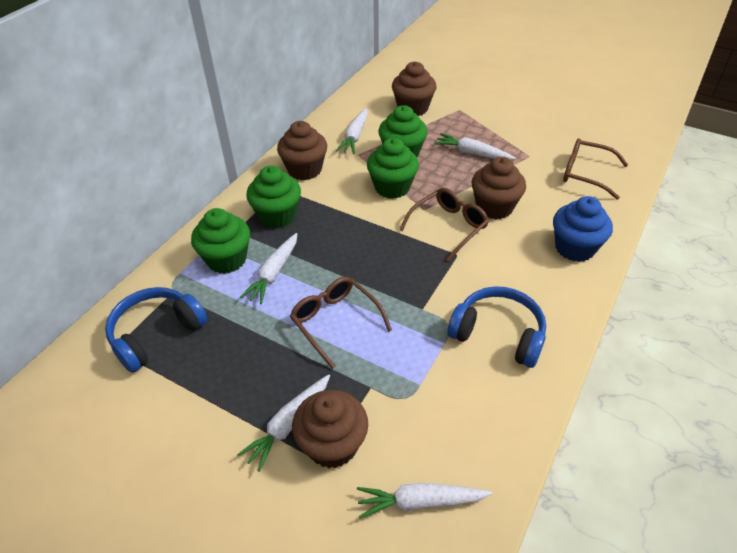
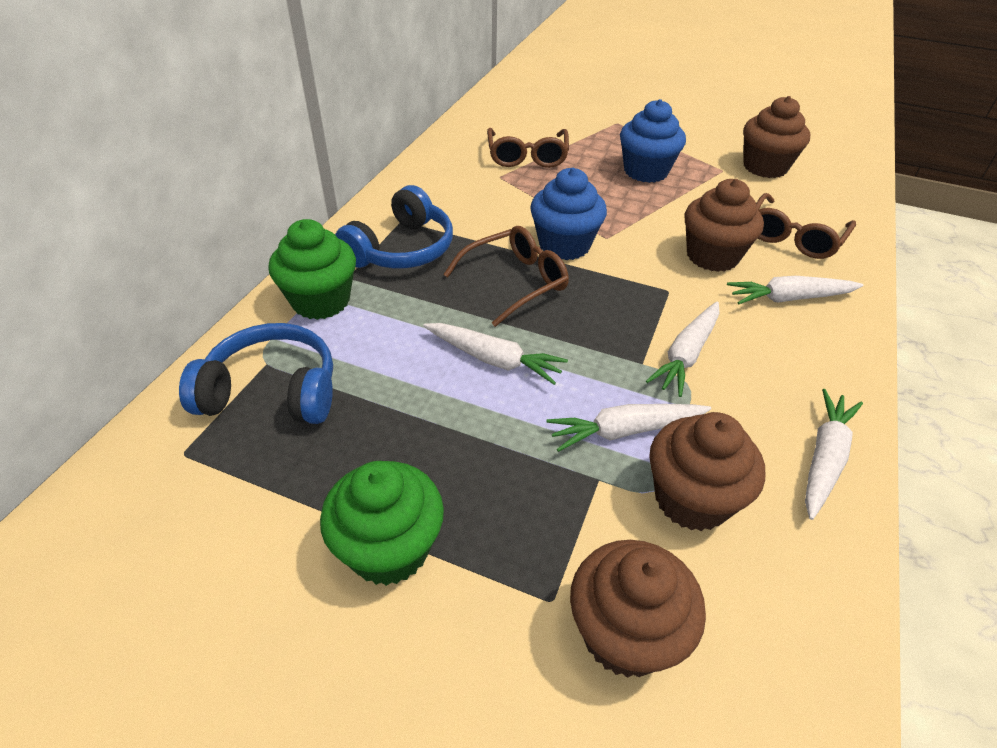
blue cupcake: [553,196,613,262] = 1 -> [530,168,607,260] [620,99,686,183] = 2
green cupcake: [191,208,250,274] [246,166,301,228] [367,138,419,199] [379,105,427,157] = 4 -> [268,219,356,320] [320,461,444,586] = 2

